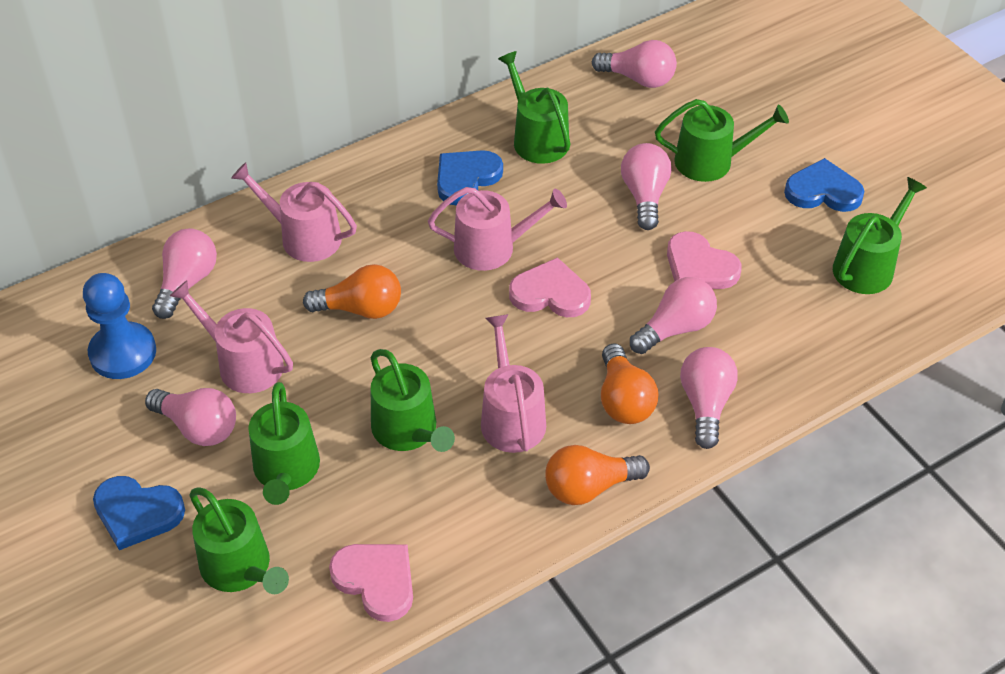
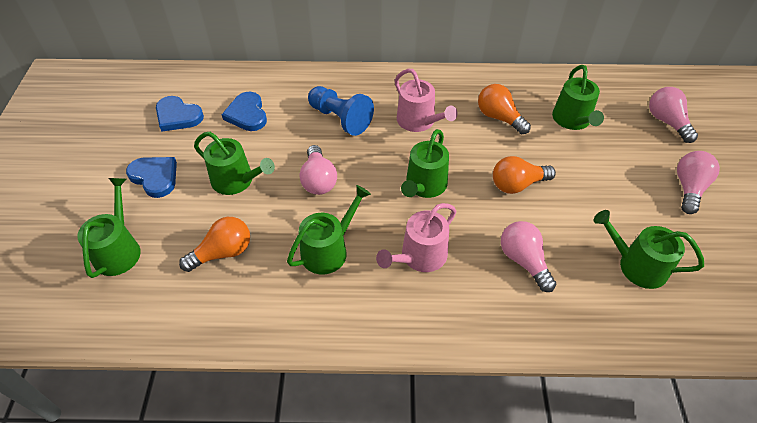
pink heart: [329,544,413,622] [509,257,591,317] [667,231,742,289] = 3 -> none = 0
pink light bulb: [145,388,236,446] [152,228,217,319] [592,40,677,88] [621,143,672,230] [630,277,717,354] [680,347,738,449] = 6 -> [300,145,337,195] [501,221,556,292] [649,87,698,143] [677,151,720,214] = 4
pink watering can: [170,280,293,393] [231,162,357,262] [428,187,567,271] [481,314,546,453] = 4 -> [376,203,457,272] [395,69,457,132] = 2

